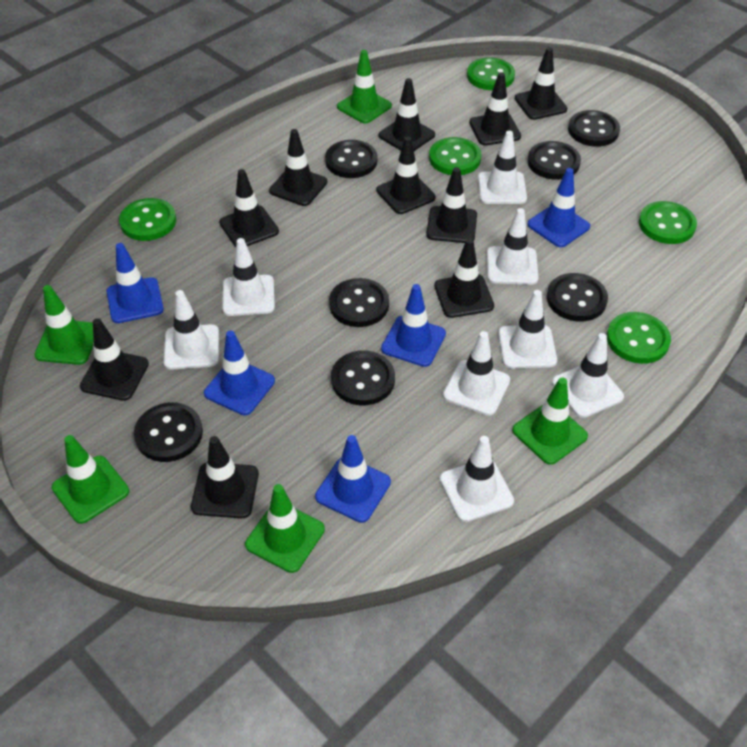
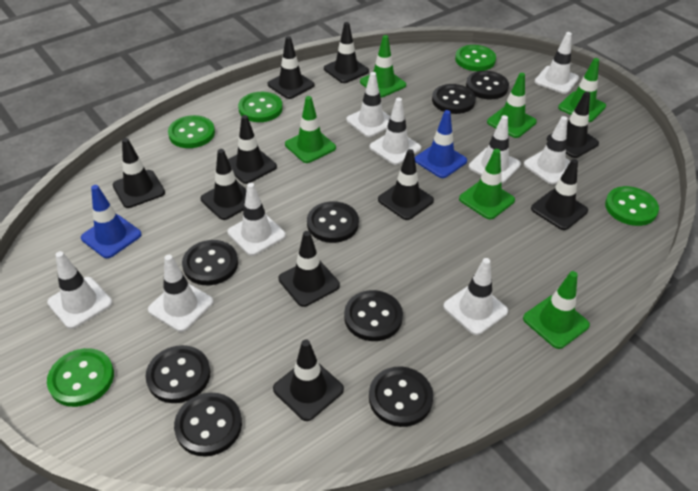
black button: [134,403,203,462] [325,140,377,178] [329,278,389,327] [331,350,395,405] [527,141,581,180] [547,273,608,321] [568,110,620,147] = 7 -> [145,345,210,403] [174,393,242,457] [182,240,238,285] [307,201,359,243] [344,290,403,341] [369,367,433,427] [432,84,476,114] [466,71,509,99] = 8
blue traffic cone: [107,243,164,323] [204,331,275,415] [315,435,391,523] [381,284,446,367] [528,168,590,247] = 5 -> [81,185,142,258] [415,110,467,178] = 2
green traffic cone: [34,285,94,365] [52,435,129,524] [245,484,325,573] [337,50,392,124] [512,378,588,465] = 5 -> [285,96,336,163] [360,35,406,97] [459,149,515,219] [487,73,537,138] [523,271,590,349] [558,58,606,122] = 6
white traffic cone: [164,290,219,370] [223,238,275,316] [440,436,514,522] [443,331,510,416] [478,131,527,204] [487,208,539,285] [498,290,557,369] [552,333,624,418] = 8 -> [47,251,112,329] [148,255,214,332] [227,183,286,256] [346,72,390,137] [370,98,421,165] [443,258,508,335] [469,115,521,184] [524,116,571,184] [535,32,579,94] = 9

